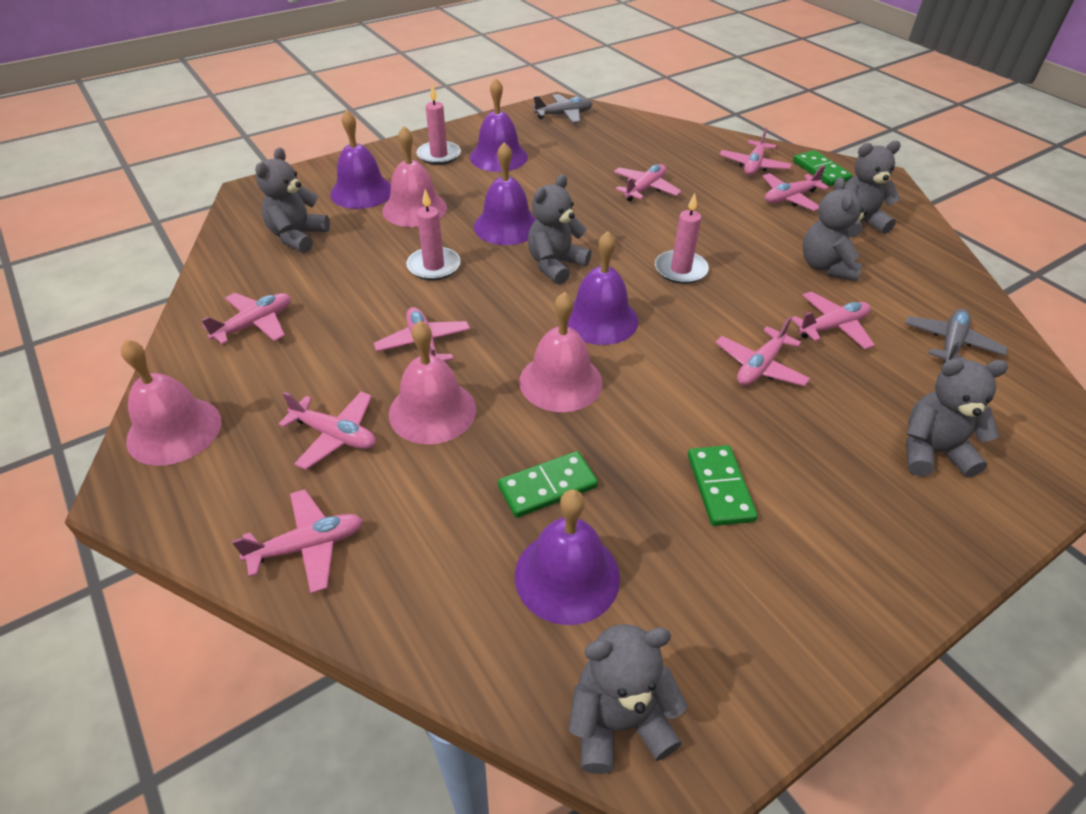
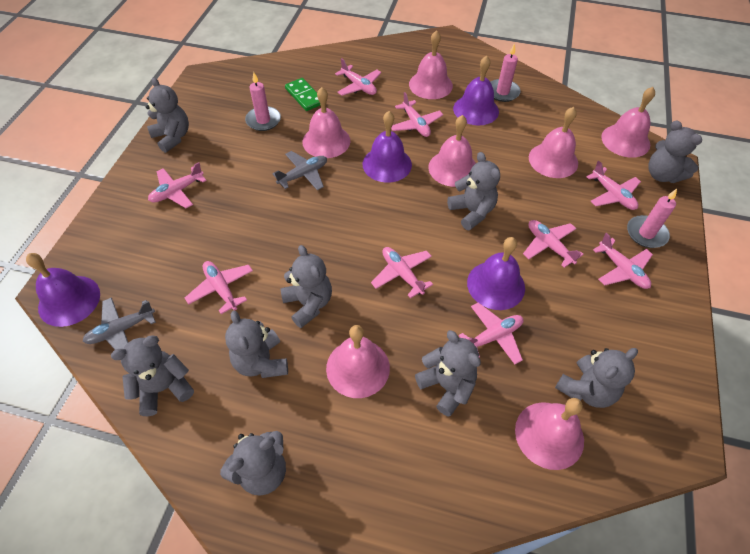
green domino: [498,451,598,518] [688,445,758,526] [793,150,853,186] = 3 -> [285,78,320,111] = 1
grey teddy bear: [255,148,330,253] [528,175,591,285] [569,624,688,774] [803,177,868,281] [844,141,901,237] [906,359,1008,478] = 6 -> [111,335,194,416] [146,78,189,153] [220,431,286,496] [225,310,288,378] [280,245,332,328] [415,330,481,417] [447,152,500,230] [555,348,638,408] [648,120,702,183] = 9
pink bell: [121,340,221,466] [383,126,447,227] [389,321,476,444] [519,292,602,412] = 4 -> [303,87,350,158] [326,325,390,398] [409,30,453,99] [429,115,476,187] [515,398,584,470] [529,107,578,178] [601,87,655,158] = 7
purple bell: [330,110,391,209] [470,78,528,172] [474,142,536,245] [515,489,620,625] [568,231,638,345] = 5 -> [26,253,100,327] [362,111,412,183] [453,56,499,126] [467,237,525,310] = 4

